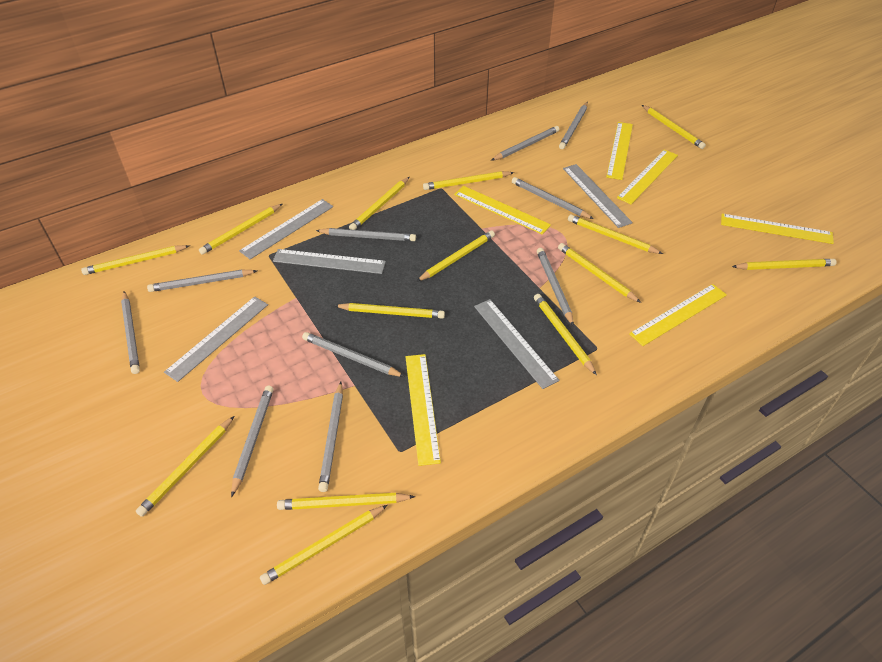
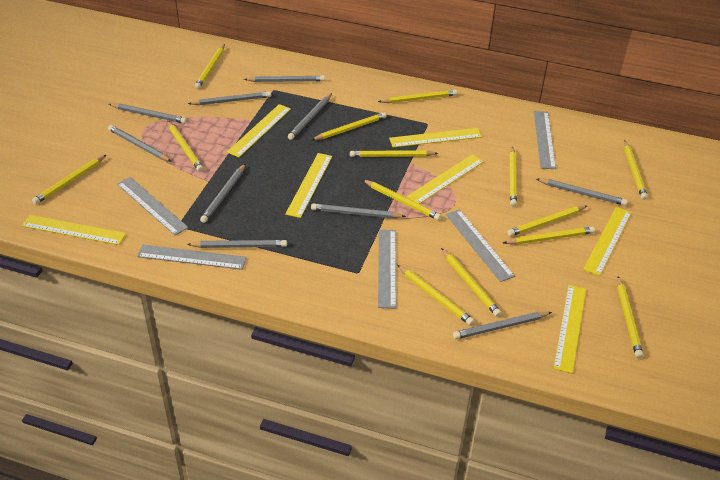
yellow ruler: [405,354,441,466] [454,186,551,235] [606,122,633,180] [617,149,678,204] [629,284,727,346] [721,214,834,244] = 6 -> [22,215,126,245] [227,104,291,157] [285,153,332,218] [389,128,482,147] [407,154,484,204] [553,285,586,373] [583,207,632,276] = 7

